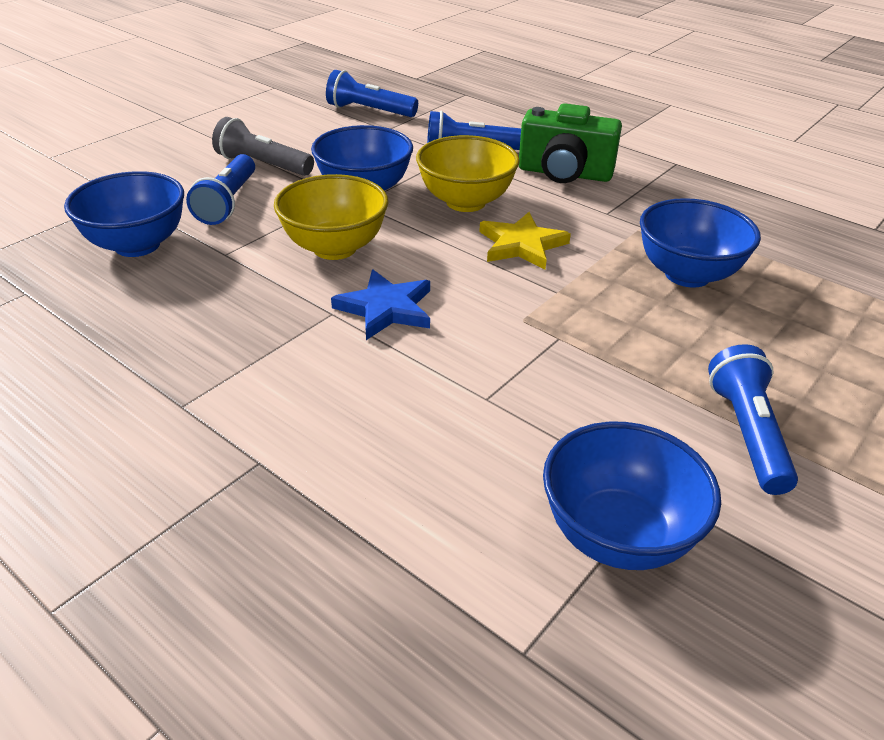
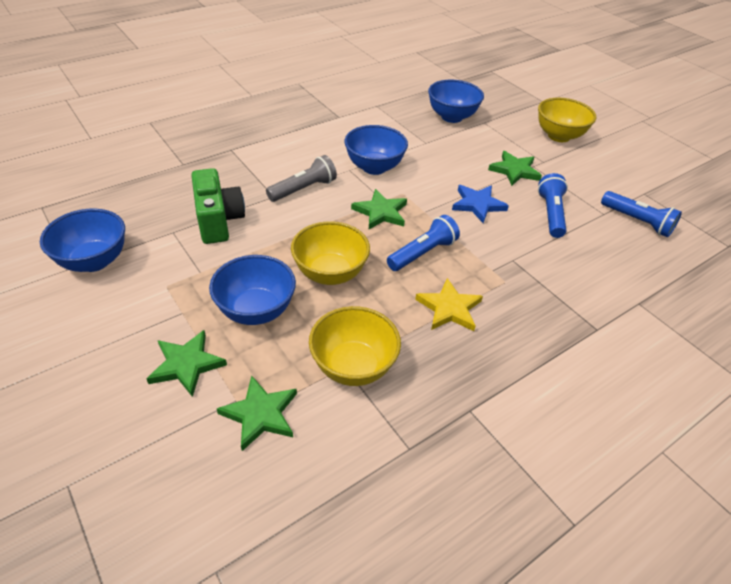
blue flashlight: [186,154,255,225] [326,70,418,117] [427,111,521,150] [708,344,798,495] = 4 -> [387,215,460,271] [538,173,568,238] [601,191,682,237] = 3
green star: none = 0 -> [147,330,227,397] [217,376,297,451] [351,189,407,229] [488,151,542,186] = 4
yellow bowl: [274,174,388,260] [416,135,520,212] = 2 -> [291,221,370,285] [309,306,401,386] [538,98,596,142] = 3

